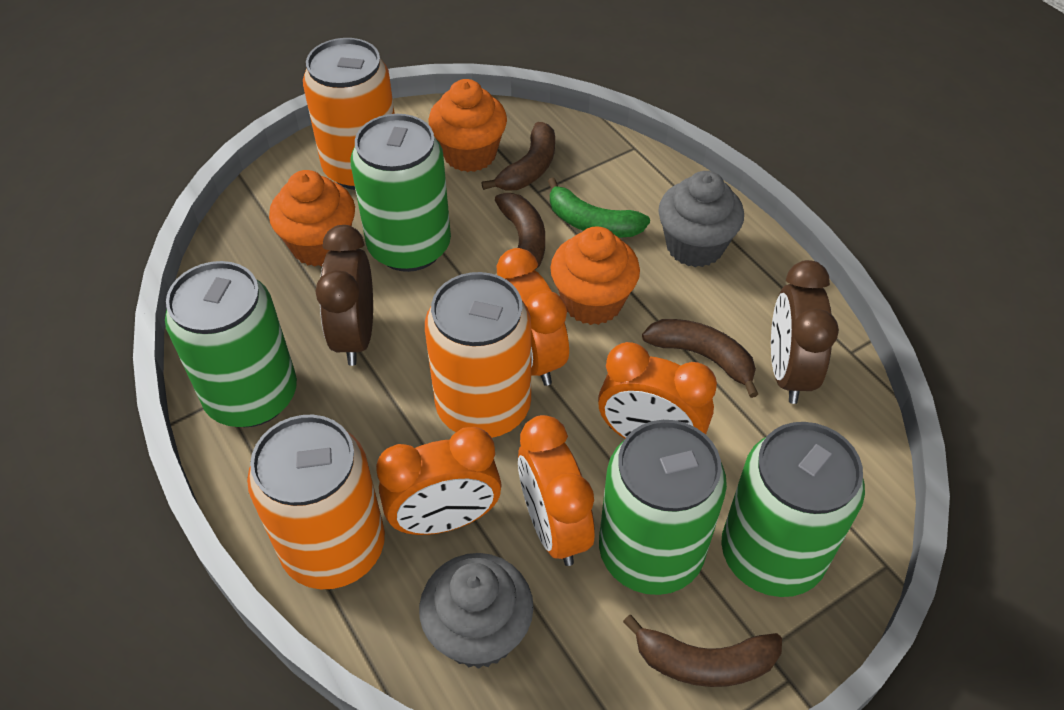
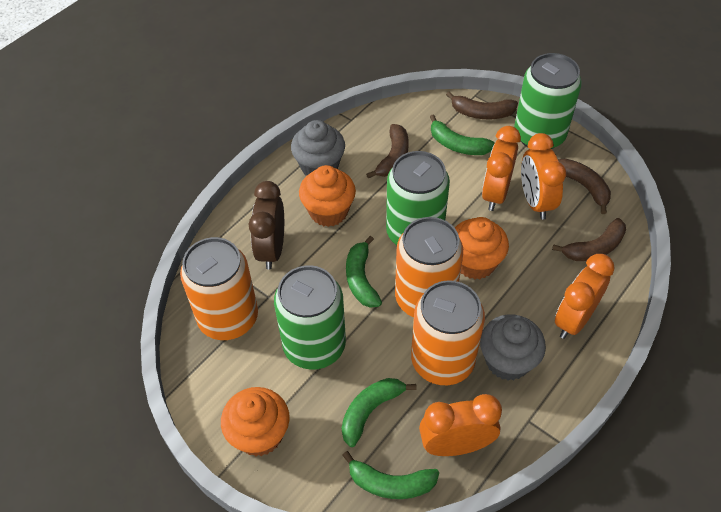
brown clock: [316,225,373,366] [771,260,839,404] = 2 -> [249,181,284,270] = 1
green banana: [548,177,650,237] = 1 -> [342,378,417,447] [342,451,439,499] [346,236,382,308] [430,115,495,155] = 4
green can: [165,261,297,427] [350,114,451,272] [599,420,727,595] [721,422,865,597] = 4 -> [274,265,346,370] [386,151,450,245] [514,53,582,149] = 3

